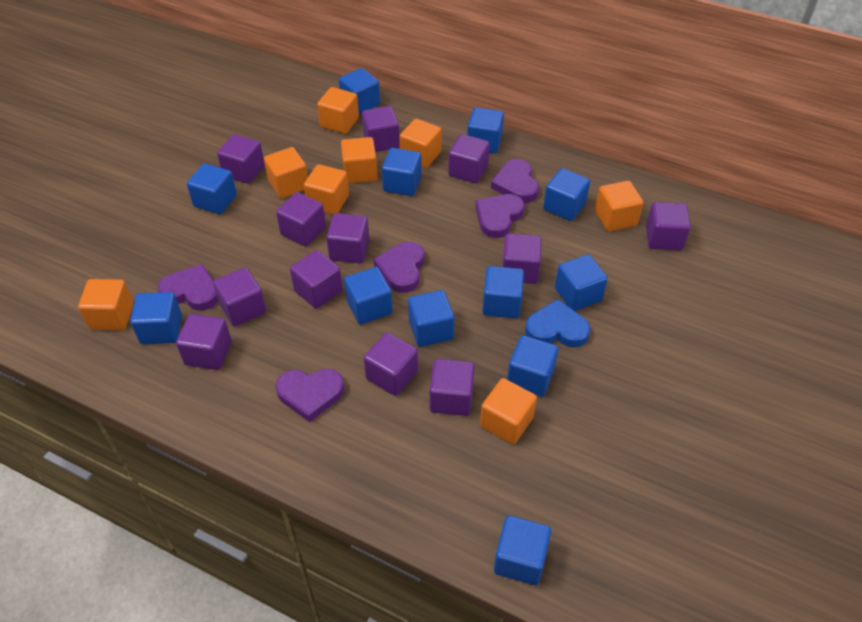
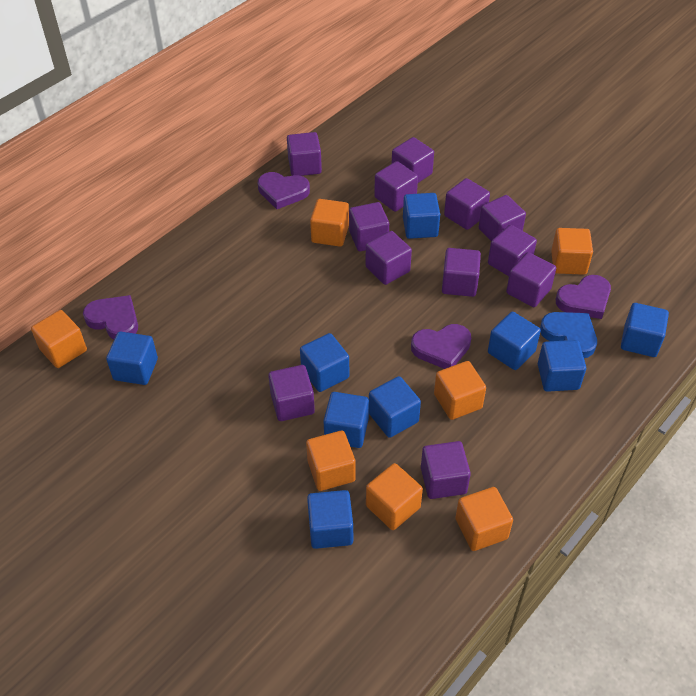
blue cube: [130,292,182,344] [187,163,237,214] [339,68,380,114] [344,267,393,325] [382,148,422,196] [408,290,454,347] [467,107,504,153] [482,266,524,319] [494,515,551,585] [507,335,559,397] [543,168,590,221] [555,254,608,311] = 12 -> [106,332,158,385] [300,333,349,392] [307,490,353,549] [323,392,369,448] [369,376,421,438] [403,193,440,239] [488,312,541,370] [538,340,586,392] [621,303,669,357] = 9
orange cube: [78,279,134,330] [264,147,308,198] [304,164,349,215] [317,87,359,134] [341,137,378,184] [400,119,442,168] [480,378,537,444] [595,181,643,231] = 8 -> [31,310,87,368] [306,431,356,491] [310,199,349,247] [366,463,423,530] [434,361,486,420] [455,487,513,551] [551,228,593,275] = 7
purple heart: [158,264,218,311] [276,369,344,422] [374,242,425,293] [475,194,525,238] [491,159,539,203] = 5 -> [83,295,138,339] [258,172,310,209] [411,324,471,369] [556,275,611,319] = 4

